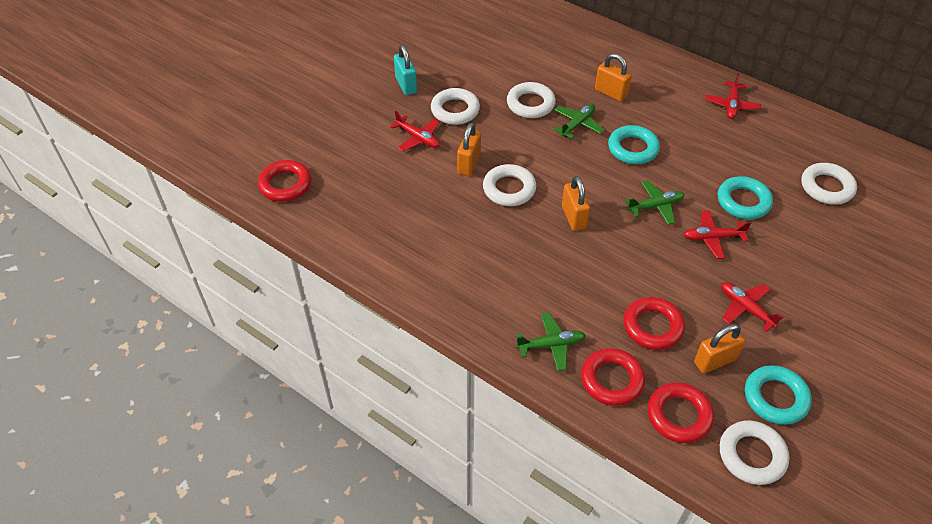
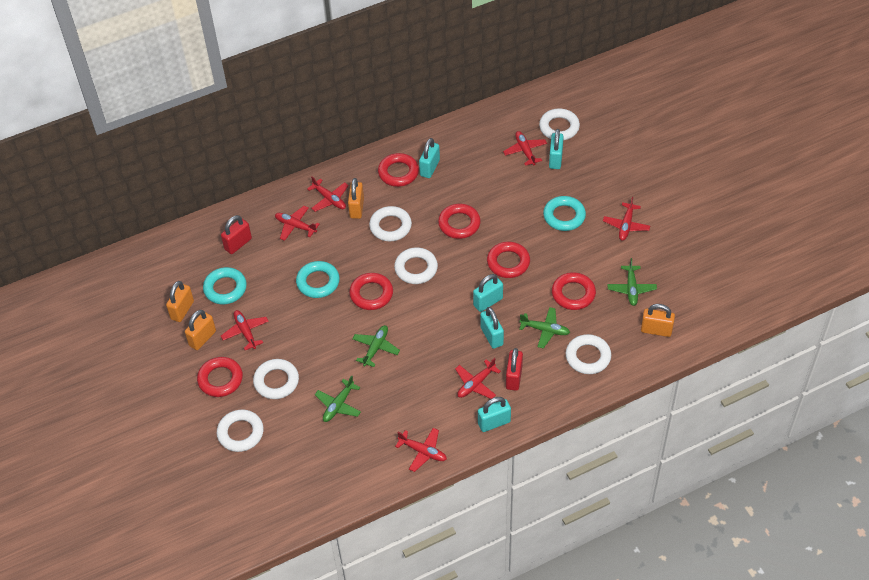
green plane: [516,313,586,371] [554,103,604,139] [625,180,685,225] = 3 -> [315,375,361,422] [352,325,400,367] [519,307,570,349] [607,258,657,306] = 4
red padlock: none = 0 -> [221,215,252,254] [506,348,523,391] = 2
red plane: [390,111,440,152] [684,210,751,259] [705,73,761,119] [721,282,783,332] = 4 -> [221,310,269,350] [275,206,320,241] [307,176,349,212] [395,428,447,472] [455,358,501,399] [503,131,547,166] [603,197,650,241] = 7
red ring: [258,160,312,202] [581,348,645,406] [624,297,685,350] [648,382,714,443] = 4 -> [197,357,243,397] [349,273,393,310] [378,153,419,187] [438,204,481,239] [487,242,530,278] [552,272,596,310] = 6
turquoise padlock: [394,45,417,95] = 1 -> [419,138,440,178] [473,274,503,312] [478,397,511,432] [480,307,504,349] [549,129,564,169] = 5
white ring: [431,88,480,125] [483,164,536,206] [507,82,556,118] [720,420,789,485] [802,163,857,205] = 5 -> [217,410,264,452] [253,359,299,399] [369,206,412,241] [394,248,438,284] [539,108,580,140] [566,334,611,374] = 6

